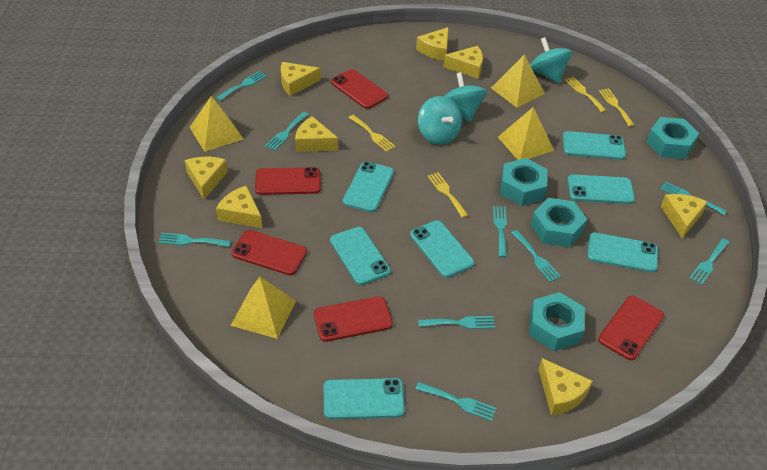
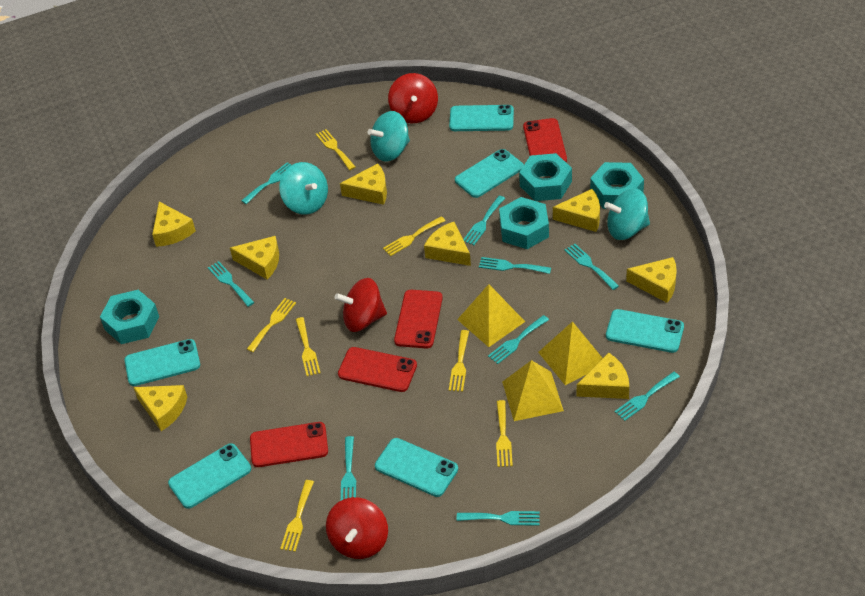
red phone: [231,230,307,275] [255,167,321,195] [314,296,393,342] [331,69,388,109] [598,296,664,360] = 5 -> [250,422,328,467] [338,347,417,392] [394,290,443,348] [523,118,567,162] = 4
red spinning top: none = 0 -> [326,497,388,559] [335,278,387,332] [388,73,438,123] = 3
turquoise phone: [324,378,405,419] [330,227,391,285] [343,162,394,212] [410,220,474,278] [563,131,626,160] [568,174,635,204] [587,232,658,272] = 7 -> [124,339,200,386] [168,443,251,509] [375,438,458,497] [449,105,514,131] [455,149,524,198] [606,309,684,353] = 6
yellow fork: [348,115,395,152] [427,172,468,218] [565,77,607,113] [599,88,634,127] = 4 -> [247,298,296,352] [280,480,314,552] [296,317,320,376] [316,129,356,170] [383,216,446,256] [449,330,469,392] [496,400,513,467] = 7
yellow pyramid: [190,96,243,152] [230,277,296,339] [491,54,545,108] [498,107,554,160] = 4 -> [457,284,525,347] [502,360,564,421] [538,321,602,385] = 3

